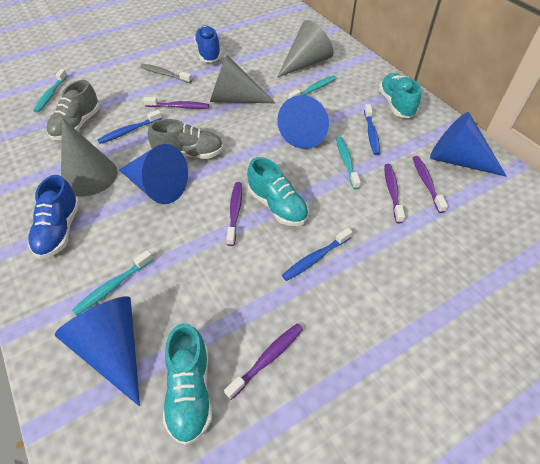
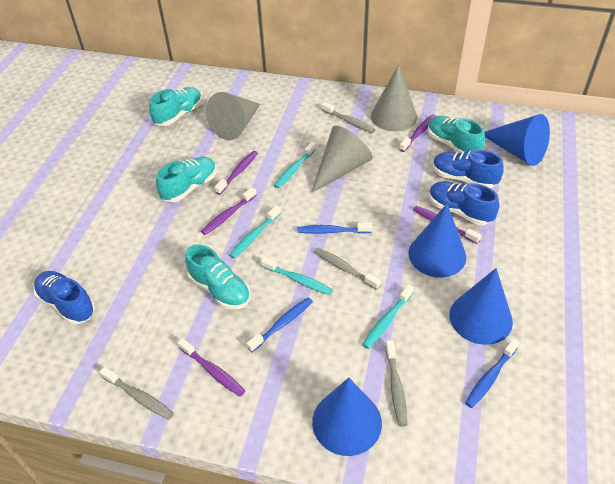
blue shoe: [28,175,80,259] [194,26,221,63] = 2 -> [34,271,95,325] [429,181,500,225] [433,150,504,188] = 3
grey shoe: [46,80,100,140] [148,119,223,159] = 2 -> none = 0
grey toothbrush: [140,64,192,83] = 1 -> [100,367,174,420] [314,248,381,290] [322,102,375,133] [385,340,408,426] = 4
turquoise shoe: [163,323,212,445] [247,157,309,226] [379,73,421,118] = 3 -> [149,87,202,126] [156,157,216,202] [185,244,251,310] [428,116,485,153] = 4

